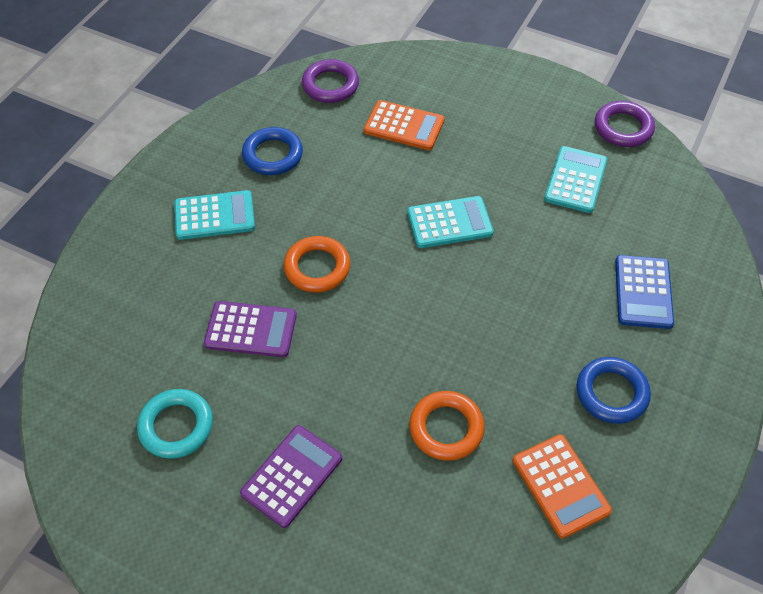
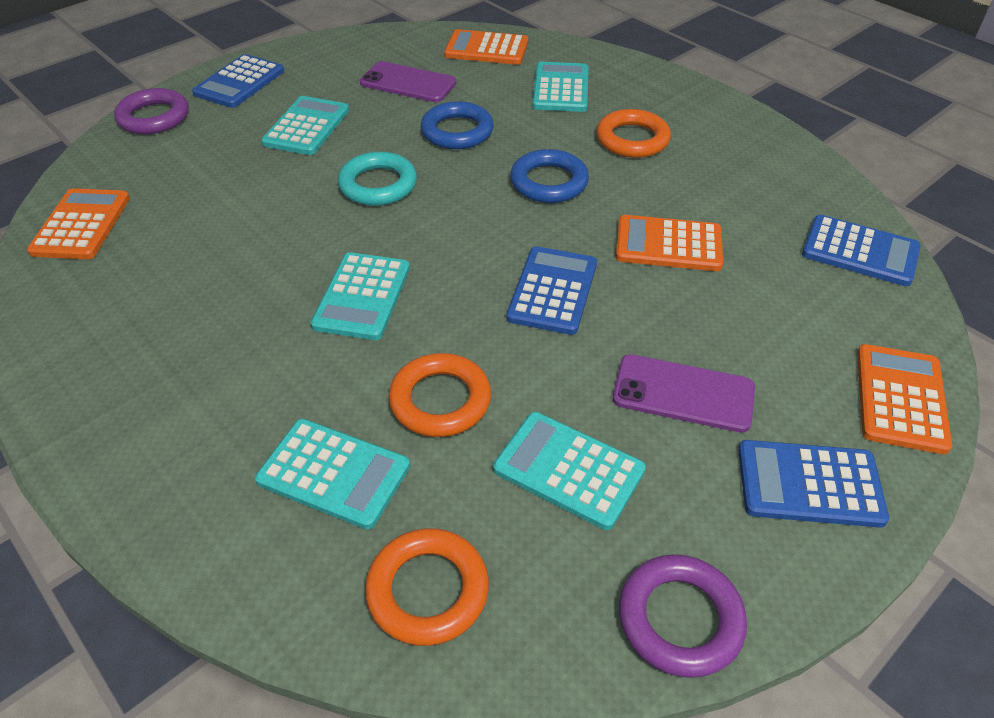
blue calculator: [615,255,674,329] = 1 -> [192,54,284,108] [506,246,597,335] [738,440,889,528] [802,215,921,286] = 4
orange calculator: [364,100,445,150] [513,434,612,539] = 2 -> [27,188,130,259] [444,29,528,65] [616,215,723,271] [857,344,952,454] = 4
orange ring: [284,236,350,293] [410,391,485,461] = 2 -> [365,528,489,646] [389,353,491,437] [596,109,671,158] = 3
purple calculator: [204,301,297,357] [240,425,342,528] = 2 -> none = 0
purple phone: none = 0 -> [360,61,456,102] [613,354,755,433] = 2
turquoise calculator: [174,190,255,240] [407,196,493,248] [544,146,607,213] = 3 -> [255,419,410,530] [261,96,349,155] [311,252,410,340] [493,412,646,530] [532,62,589,112] = 5

